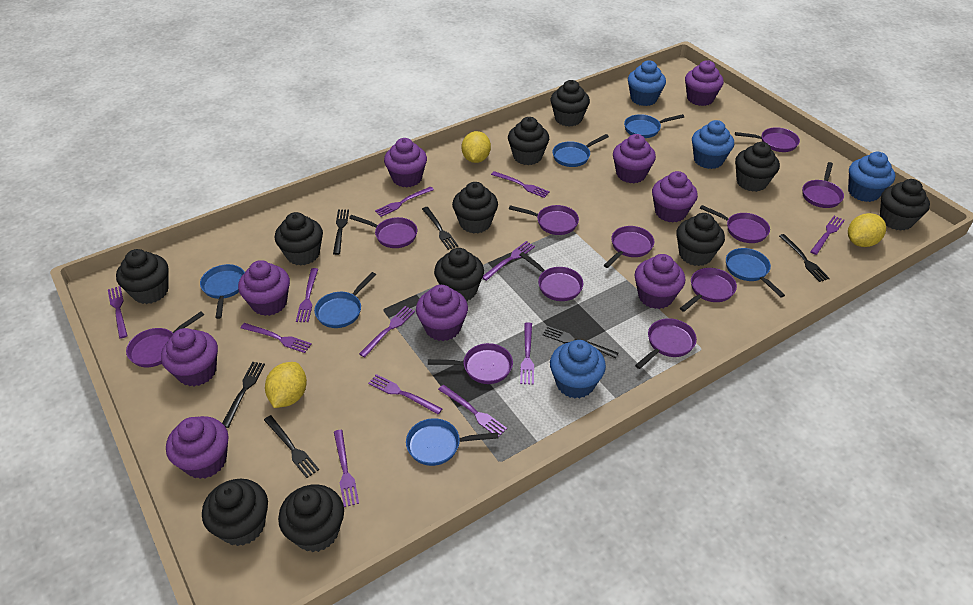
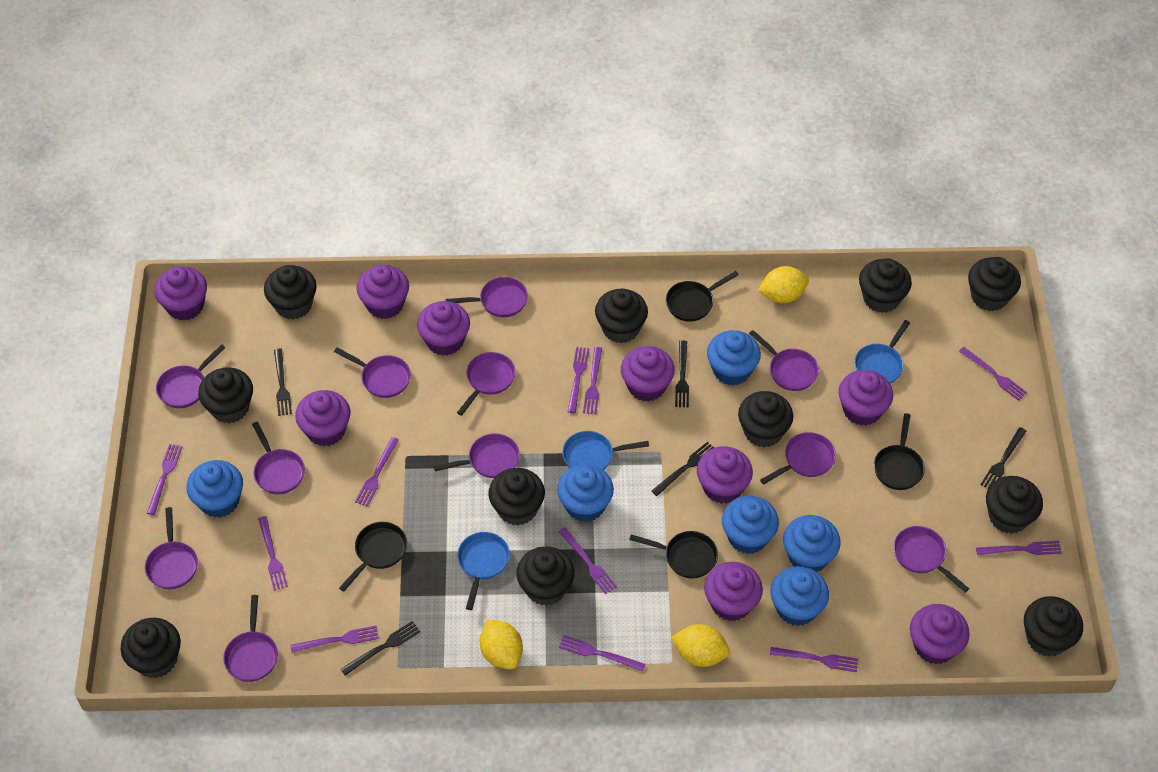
black fork: [222,362,265,428] [264,415,319,478] [333,209,349,255] [422,207,458,250] [542,326,619,358] [779,234,830,282] = 6 -> [274,349,292,416] [341,621,420,676] [652,442,714,496] [675,340,689,408] [981,427,1026,489] = 5
black pan: none = 0 -> [339,522,407,592] [629,531,718,578] [666,271,739,322] [874,413,925,490] = 4
blue cupcake: [550,340,606,398] [628,60,666,106] [692,120,734,169] [848,152,895,202] = 4 -> [186,460,243,518] [557,464,614,522] [707,330,761,385] [722,496,779,554] [770,566,829,626] [783,515,841,572] = 6
blue pan: [200,264,245,319] [314,272,376,328] [406,418,498,466] [552,134,609,167] [624,114,684,138] [726,248,785,298] = 6 -> [457,532,510,610] [562,431,649,470] [854,320,910,384] = 3
purple fork: [108,286,127,339] [240,323,312,353] [296,268,318,322] [334,430,359,507] [359,306,415,357] [368,374,443,415] [375,186,434,217] [438,385,507,437] [483,241,535,281] [491,171,550,198] [520,322,534,385] [810,216,845,255] = 12 -> [147,444,182,515] [258,516,288,591] [290,626,379,653] [355,437,399,507] [558,527,617,594] [559,635,645,672] [568,347,589,413] [583,347,602,414] [770,647,858,672] [959,347,1027,401] [976,541,1062,555] = 11

